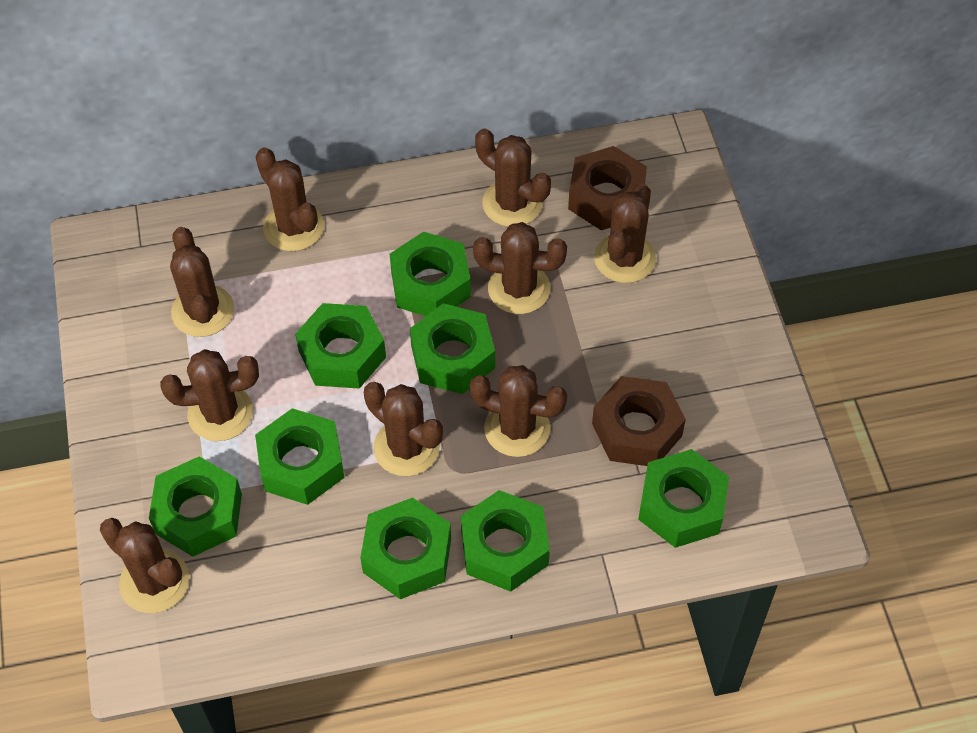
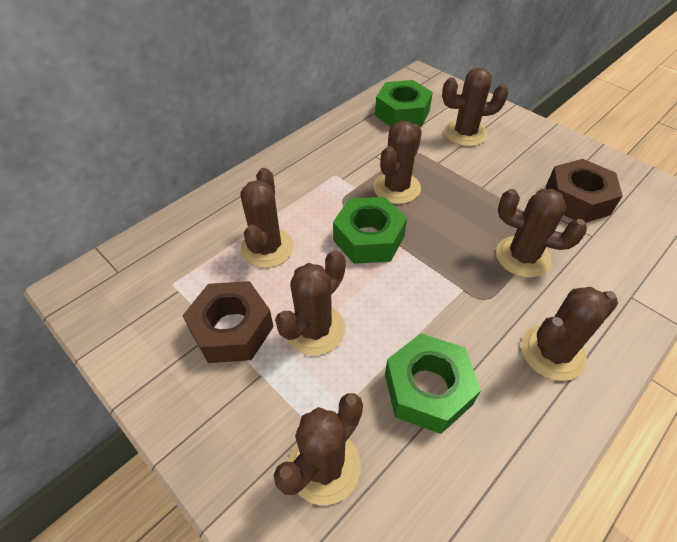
brown cactus: [100,518,189,613] [160,349,259,441] [170,227,234,337] [255,147,324,251] [364,382,443,476] [469,365,567,457] [473,222,567,314] [475,128,551,227] [594,183,656,283] = 9 -> [240,168,294,268] [274,393,363,505] [275,250,345,356] [373,121,422,204] [442,68,509,146] [496,189,587,278] [521,287,618,381] = 7
green nut: [149,456,242,557] [255,408,344,505] [295,303,386,389] [360,497,451,599] [390,232,471,316] [410,303,495,394] [461,490,550,592] [638,449,729,548] = 8 -> [333,197,407,264] [375,80,433,127] [385,333,481,434] = 3

